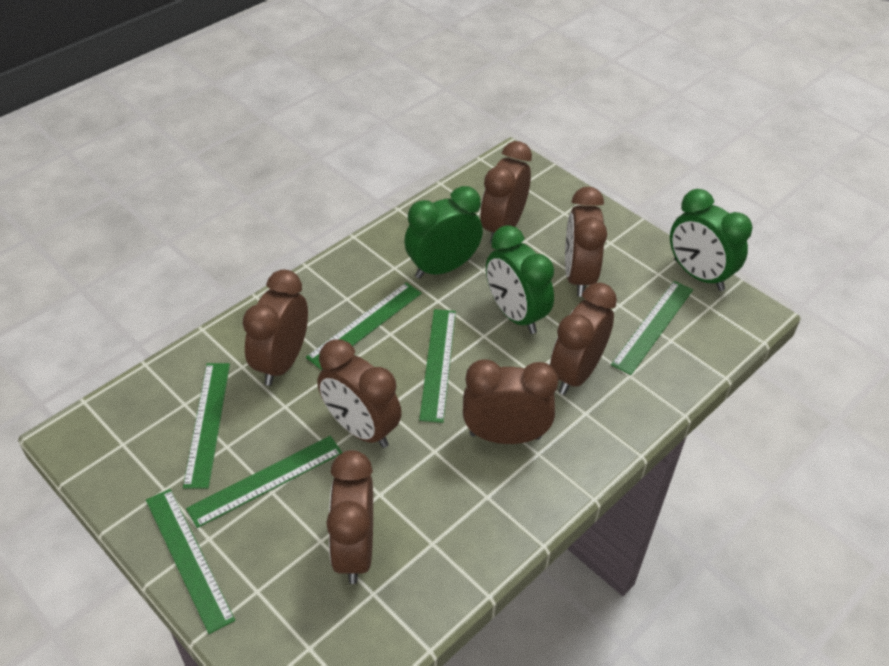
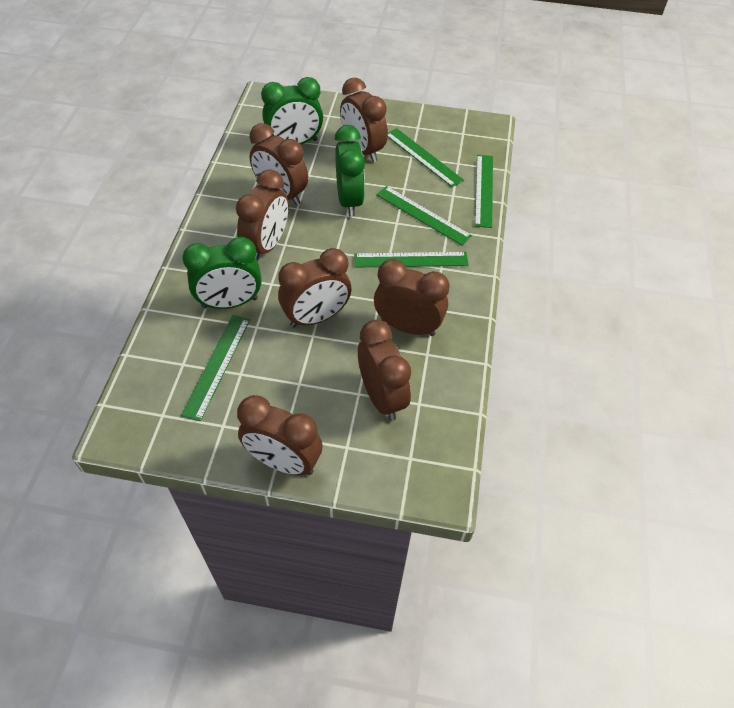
green ruler: [146,489,235,634] [183,363,230,488] [186,436,343,528] [306,282,422,370] [419,309,456,423] [611,281,693,375] = 6 -> [181,315,250,421] [354,252,468,268] [376,186,472,245] [388,128,464,187] [475,155,493,228] = 5

